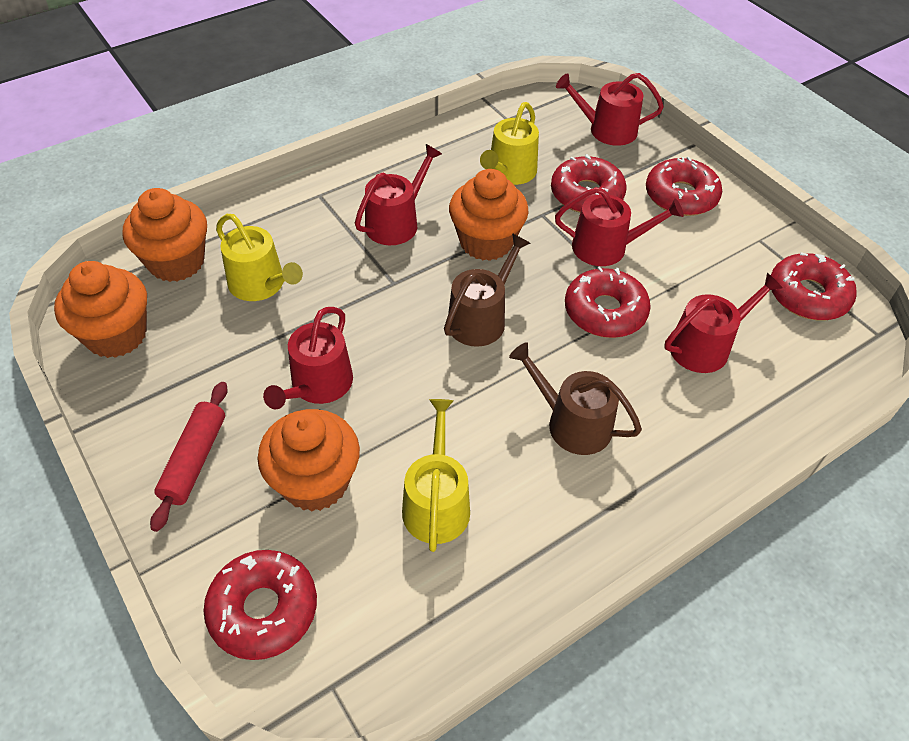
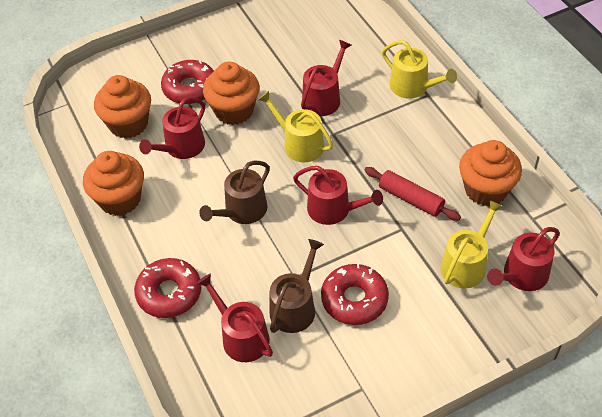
red donut: [203,550,317,660] [551,154,627,213] [565,266,651,338] [646,157,722,216] [771,252,857,320] = 5 -> [134,258,201,318] [161,60,214,104] [321,263,389,325] = 3

